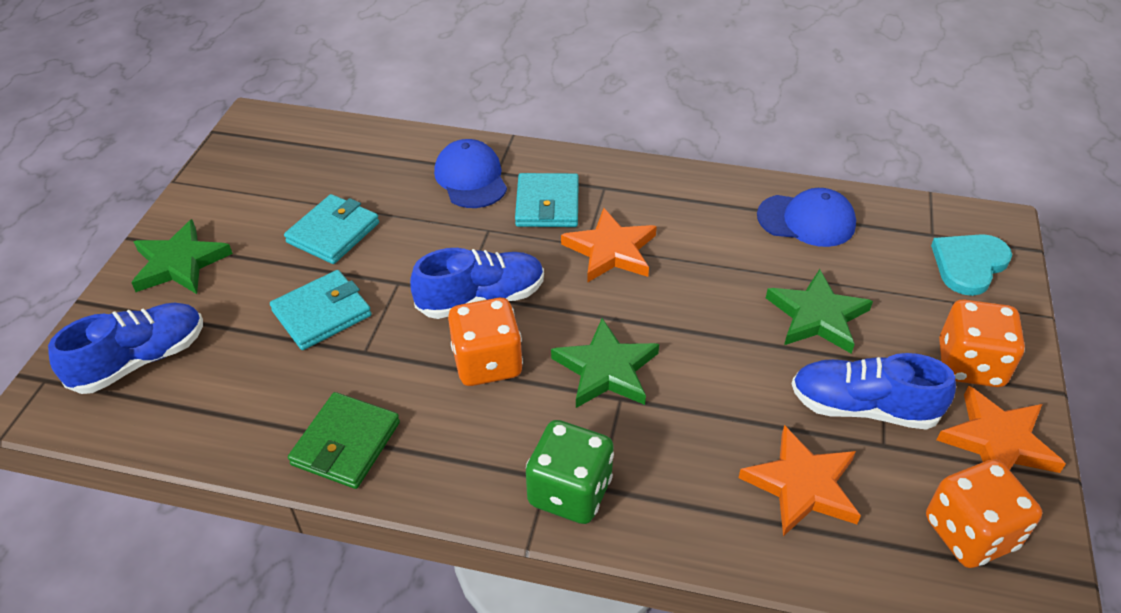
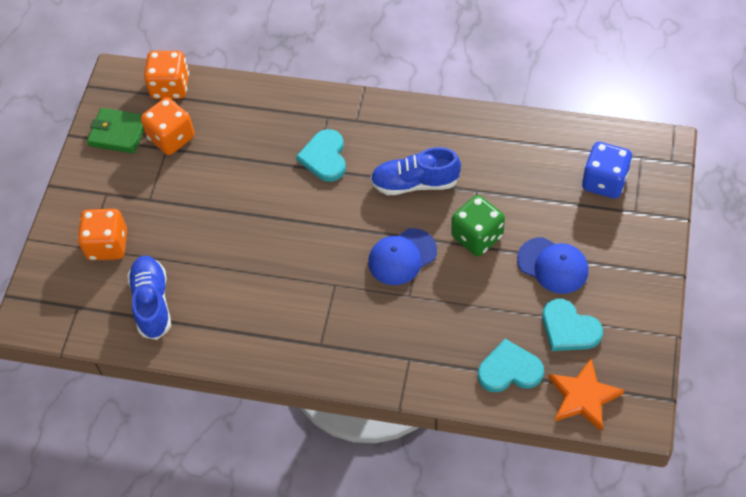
blue dice: none = 0 -> [582,142,632,199] = 1
blue shoe: [48,303,203,394] [410,248,544,319] [792,353,956,430] = 3 -> [127,256,171,340] [370,147,461,195] = 2
green star: [131,219,233,294] [551,318,659,408] [766,269,873,354] = 3 -> none = 0
orange star: [561,208,657,283] [739,425,861,536] [937,385,1066,473] = 3 -> [548,359,625,432] = 1
turquoise heart: [931,234,1012,296] = 1 -> [296,129,346,182] [478,339,544,392] [542,299,603,351] = 3
turquoise wallet: [270,270,372,350] [284,194,379,264] [515,173,579,227] = 3 -> none = 0

